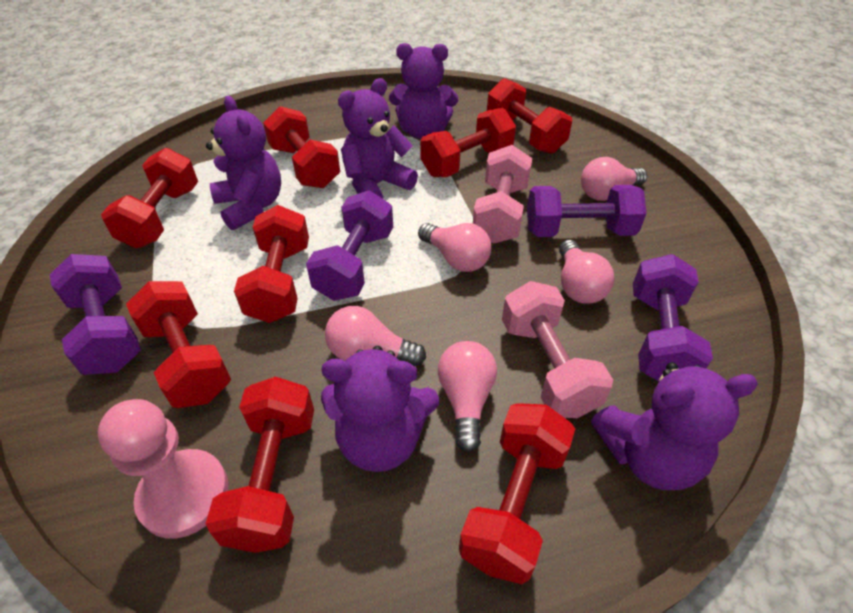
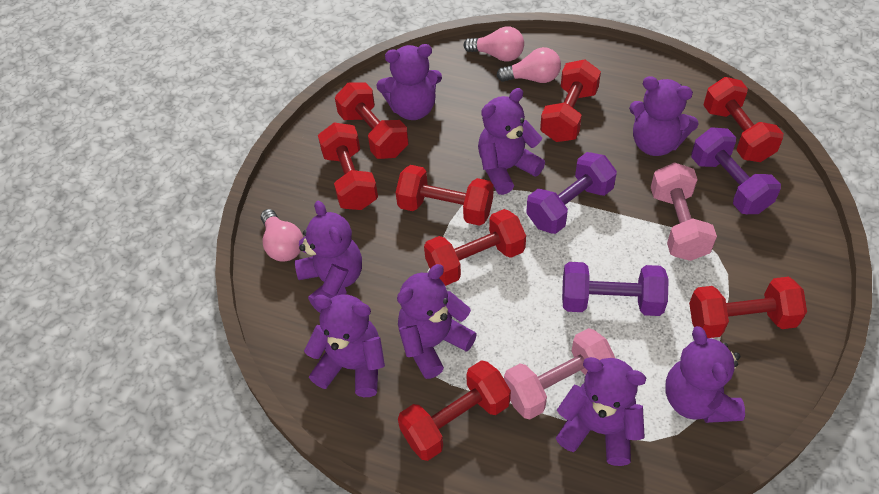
pink light bulb: [325,306,426,366] [418,223,491,272] [438,341,497,452] [559,240,614,304] [581,157,647,201] = 5 -> [261,209,303,261] [464,26,524,62] [497,47,561,83] = 3
pink pawn: [98,399,228,539] = 1 -> none = 0
purple dumbbell: [49,254,141,375] [306,190,393,301] [527,185,647,237] [633,254,713,381] = 4 -> [526,152,617,234] [562,262,669,316] [691,127,781,214] = 3
purple teddy bear: [206,96,281,230] [321,346,439,472] [338,78,418,199] [389,43,458,139] [591,362,758,490] = 5 -> [295,201,362,312] [304,294,385,397] [376,44,442,120] [397,264,477,379] [478,88,545,195] [556,357,646,466] [629,76,699,156] [665,326,745,423] = 8

